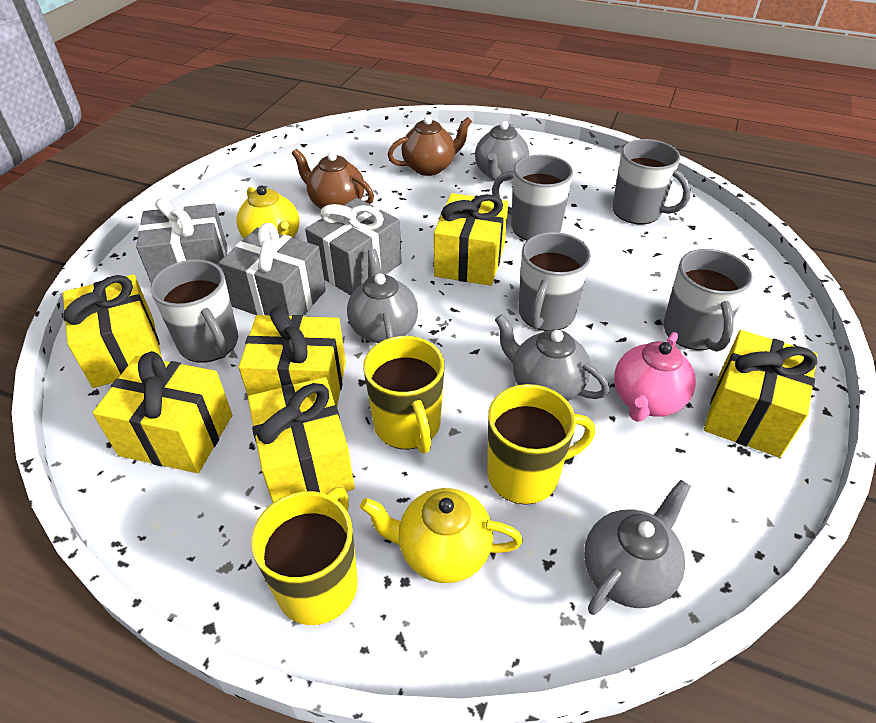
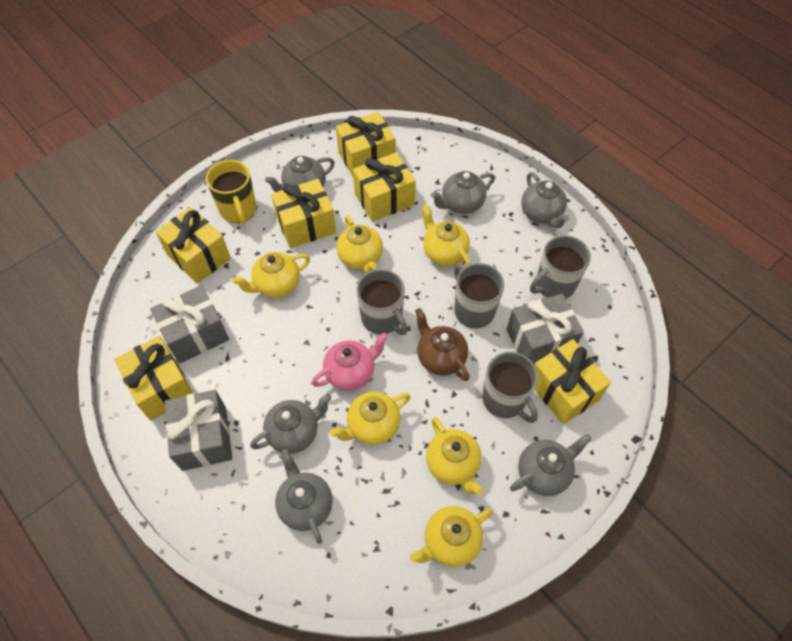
brown teapot: [292,149,374,209] [388,116,472,176] = 2 -> [415,308,470,381] = 1
grey mug: [150,259,238,363] [492,155,573,240] [519,232,591,331] [612,139,691,224] [663,249,753,352] = 5 -> [356,269,408,335] [454,263,504,328] [482,352,538,423] [530,235,591,298] = 4
grey teapot: [347,249,418,343] [475,121,529,181] [495,314,609,401] [584,480,691,615] = 4 -> [250,393,331,454] [265,156,335,192] [275,449,333,544] [431,171,495,214] [510,434,592,496] [521,172,569,228] = 6
yellow mug: [251,487,358,625] [363,336,444,454] [487,384,595,505] = 3 -> [206,160,257,225] = 1
yellow teapot: [237,186,300,239] [360,488,523,583] = 2 -> [232,252,310,298] [330,392,411,445] [336,215,383,273] [410,506,493,567] [422,204,470,266] [426,417,483,495] = 6

